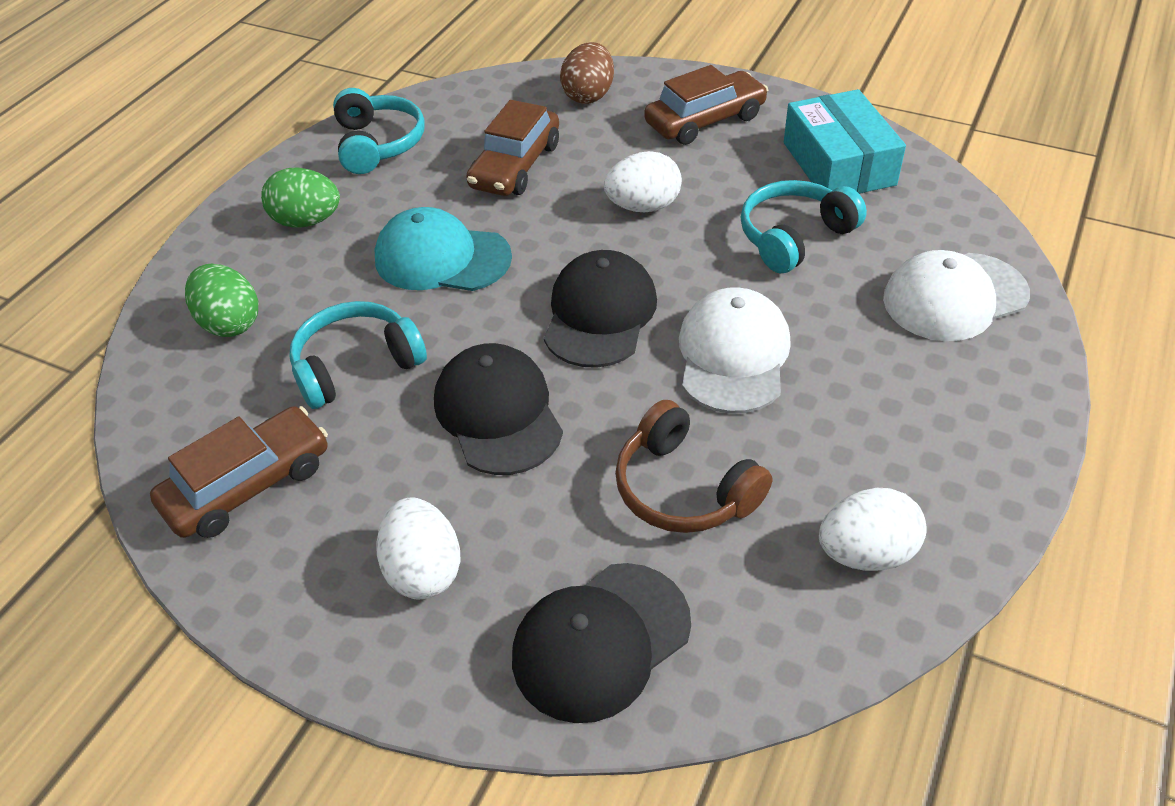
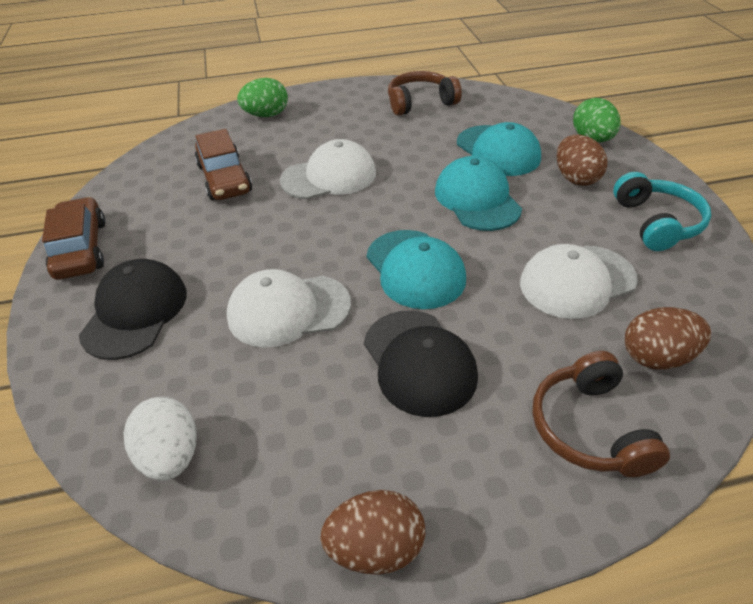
black cap: [434,343,563,475] [512,563,691,723] [544,250,657,368] = 3 -> [79,259,187,360] [364,310,478,417] = 2
brown car: [150,406,328,538] [466,100,559,196] [644,65,768,145] = 3 -> [42,197,105,280] [195,129,252,200] = 2
brown egg: [560,42,614,104] = 1 -> [320,490,425,575] [557,135,607,186] [625,307,711,370] = 3
brown headphones: [615,400,772,533] = 1 -> [388,71,462,116] [533,351,670,477] = 2
turquoise box: [784,89,906,194] = 1 -> none = 0
turquoise cap: [375,207,512,291] = 1 -> [367,230,466,309] [435,156,522,231] [457,122,541,176] = 3
turquoise headphones: [289,301,427,409] [333,88,425,174] [741,180,867,273] = 3 -> [613,172,711,251] = 1
white cap: [679,287,791,414] [883,250,1030,341] = 2 -> [227,269,351,348] [280,139,376,199] [520,244,638,319] = 3
white egg: [376,497,461,599] [604,151,682,212] [819,488,926,571] = 3 -> [124,397,197,481] = 1

